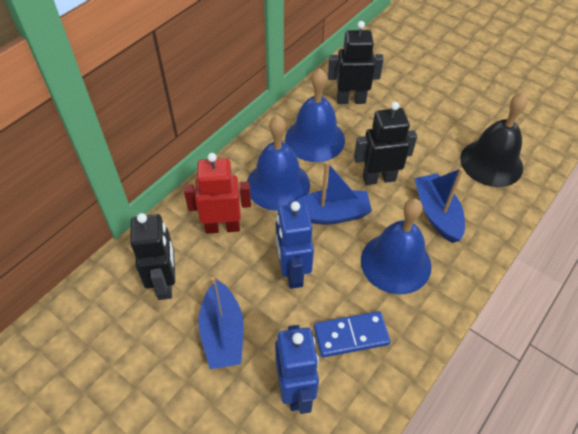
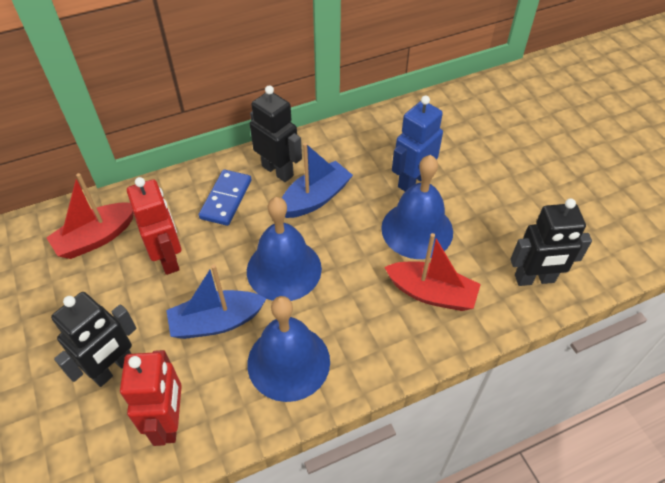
black bell: [460,92,528,187] = 1 -> none = 0
blue boat: [198,277,244,369] [294,161,372,224] [414,168,465,243] = 3 -> [166,264,267,339] [282,143,353,218] = 2
blue robot: [275,325,319,414] [276,201,314,289] = 2 -> [392,95,443,192] = 1
red boat: none = 0 -> [46,173,134,259] [384,233,481,311] = 2
red robot: [184,153,251,234] = 1 -> [120,350,182,446] [127,177,181,275] = 2

